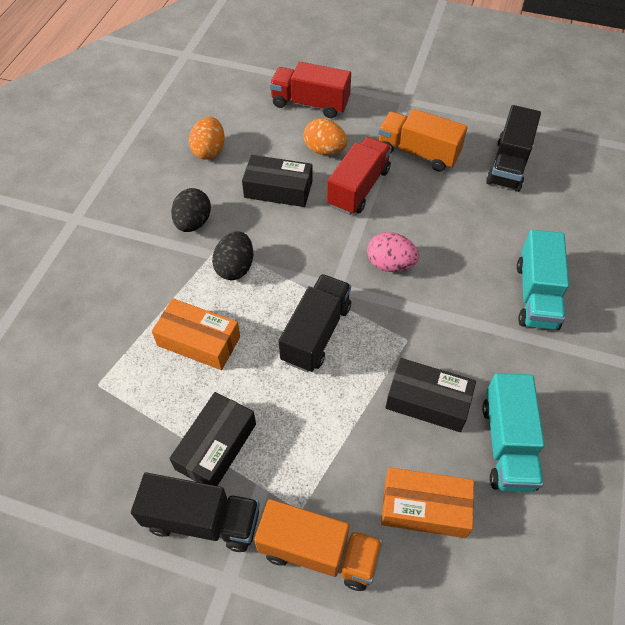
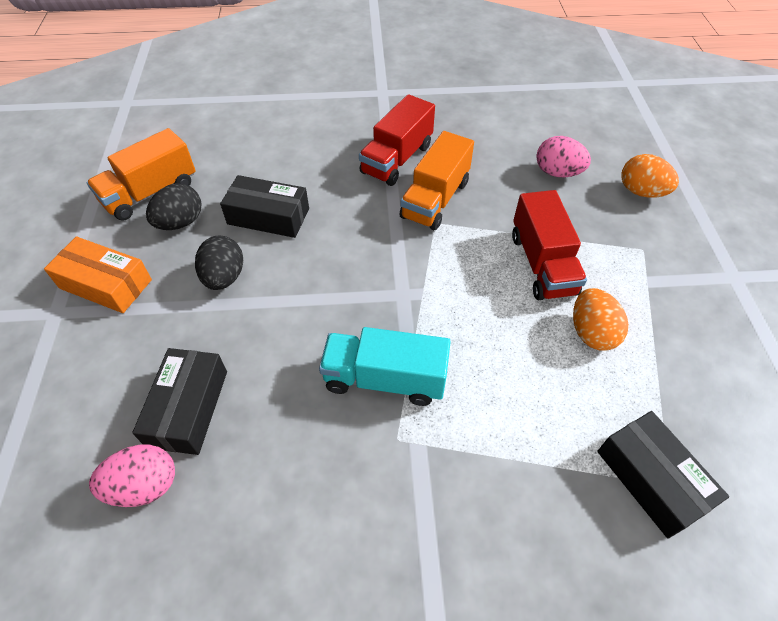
black truck: [131,472,260,552] [278,274,351,372] [486,105,541,192] = 3 -> none = 0
orange box: [152,298,240,370] [381,467,474,538] = 2 -> [44,237,152,313] = 1
pink egg: [367,232,419,272] = 1 -> [89,445,175,507] [536,136,591,177] = 2
turquoise truck: [482,373,544,492] [517,230,569,330] = 2 -> [319,327,451,406] = 1

